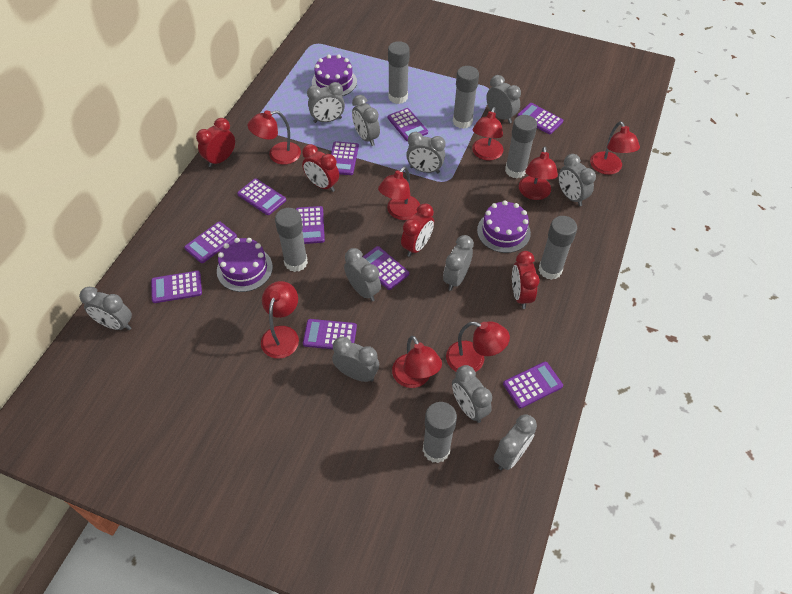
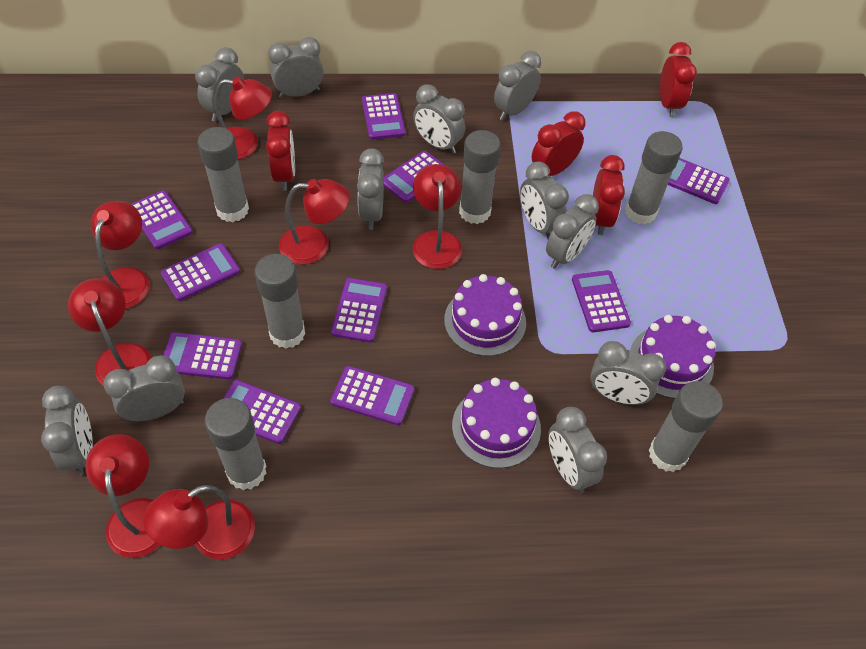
red lamp: [248,110,301,165] [261,281,299,359] [378,166,420,220] [392,336,442,388] [446,321,510,372] [472,107,504,161] [519,146,558,200] [590,121,640,175] = 8 -> [68,278,151,386] [86,434,160,558] [91,201,149,309] [143,485,255,559] [214,77,272,159] [279,179,350,264] [413,164,462,269] = 7

